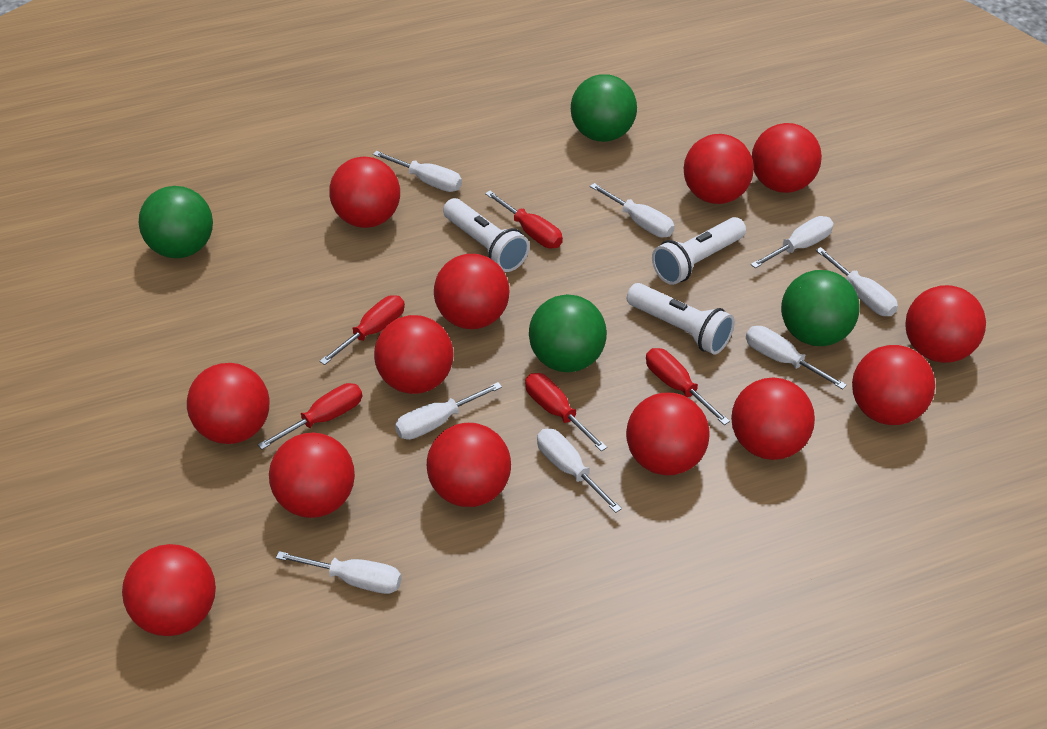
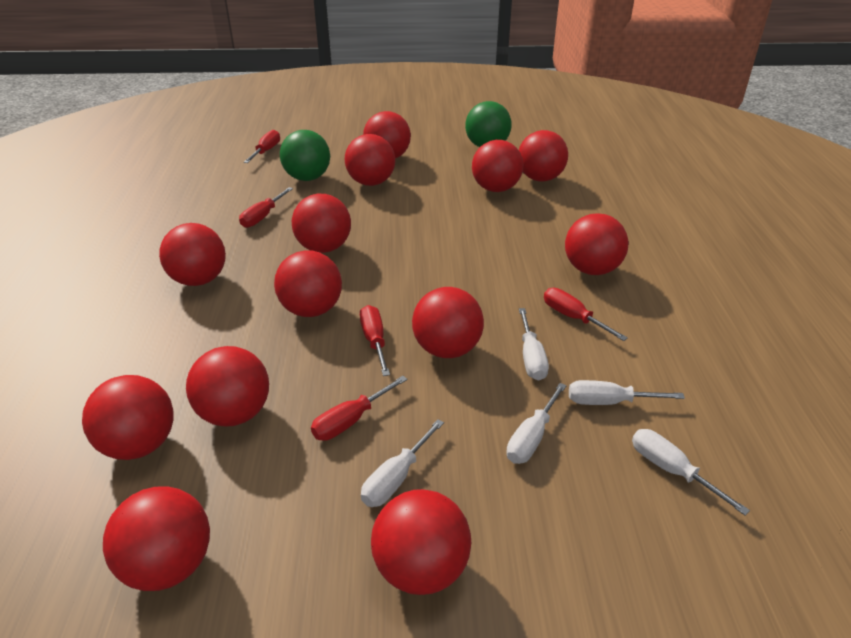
green ball: [139,186,213,258] [529,294,607,372] [571,74,637,142] [781,270,860,346] = 4 -> [280,130,330,181] [465,101,511,147] = 2
white flashlight: [443,198,530,272] [627,283,735,355] [652,217,746,285] = 3 -> none = 0
white screwdriver: [276,551,401,594] [373,151,462,192] [395,382,502,440] [537,429,622,513] [590,183,675,238] [746,326,847,390] [751,216,834,268] [816,247,898,316] = 8 -> [361,419,444,507] [506,383,567,464] [519,308,549,381] [569,380,685,405] [632,429,750,516] = 5

